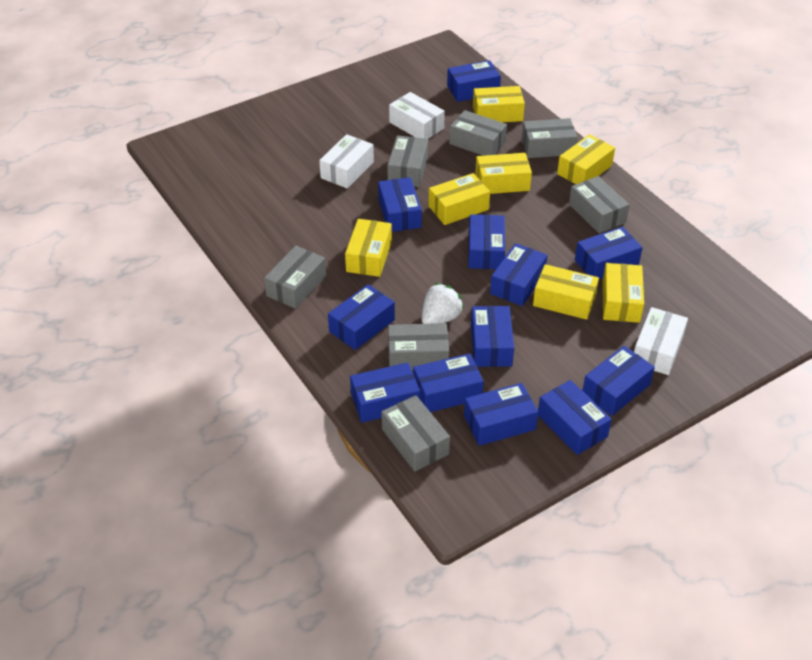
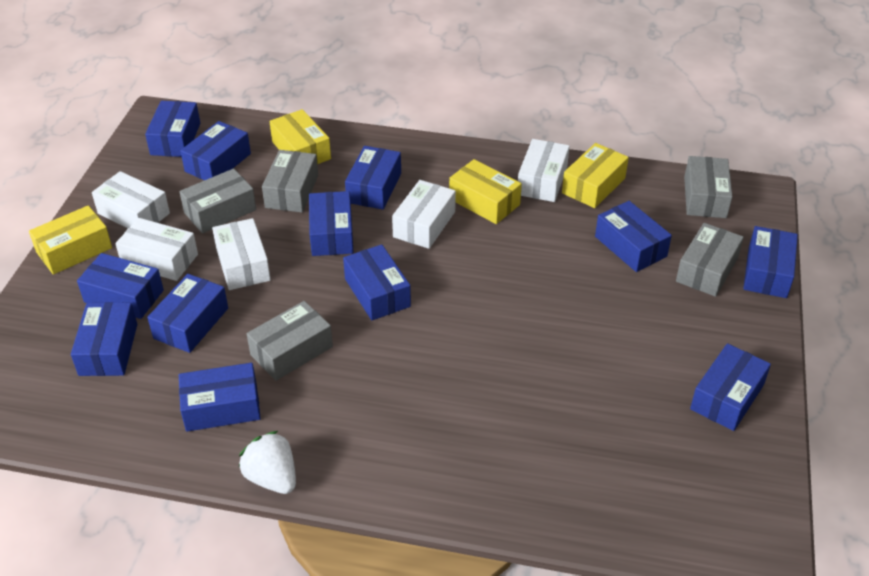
grey box: [264,246,326,309] [381,395,450,471] [387,135,428,187] [388,323,449,370] [449,110,507,156] [522,118,577,158] [569,176,630,233] = 7 -> [179,168,256,233] [247,301,333,381] [262,150,318,213] [676,223,744,297] [684,156,732,218] = 5
white box: [319,134,374,188] [389,92,445,139] [634,307,688,375] = 3 -> [92,171,170,228] [115,218,198,281] [212,218,271,290] [392,180,456,249] [518,139,570,202] = 5
yellow box: [345,219,392,277] [429,173,490,225] [473,86,525,122] [475,153,532,194] [533,264,599,320] [557,134,615,184] [602,263,644,323] = 7 -> [29,206,112,275] [269,109,331,164] [449,159,522,224] [562,143,629,208] = 4

